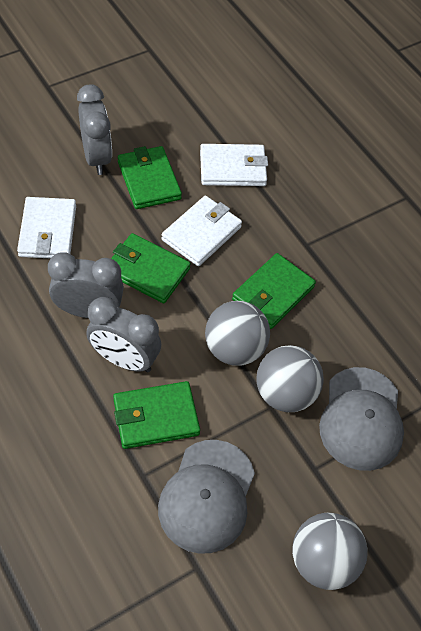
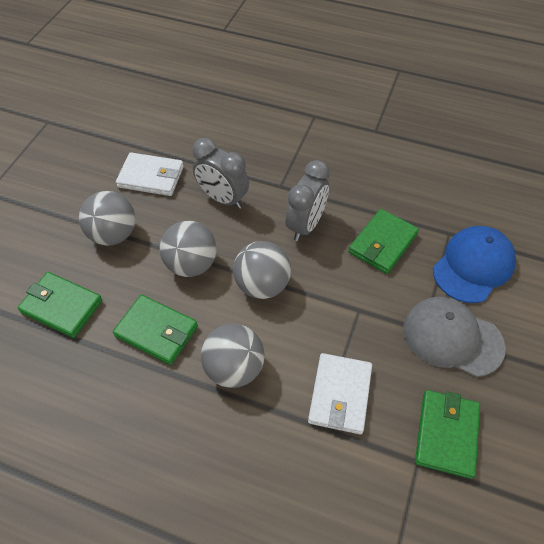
blue cap: none = 0 -> [433,226,516,303] = 1
grey ball: [205,301,270,366] [256,345,324,412] [292,513,368,590] = 3 -> [79,191,135,246] [160,221,216,277] [201,324,265,388] [233,241,291,299] = 4
grey cap: [158,440,255,554] [319,367,404,471] = 2 -> [403,296,506,377] = 1
grey clock: [48,252,124,318] [77,84,112,175] [86,297,161,372] = 3 -> [192,138,249,209] [286,160,330,241] = 2
white wallet: [17,197,76,258] [161,196,242,266] [200,144,268,186] = 3 -> [116,152,184,196] [308,353,372,434] = 2

